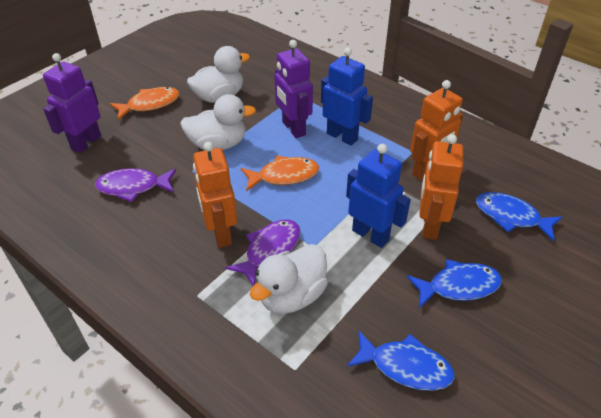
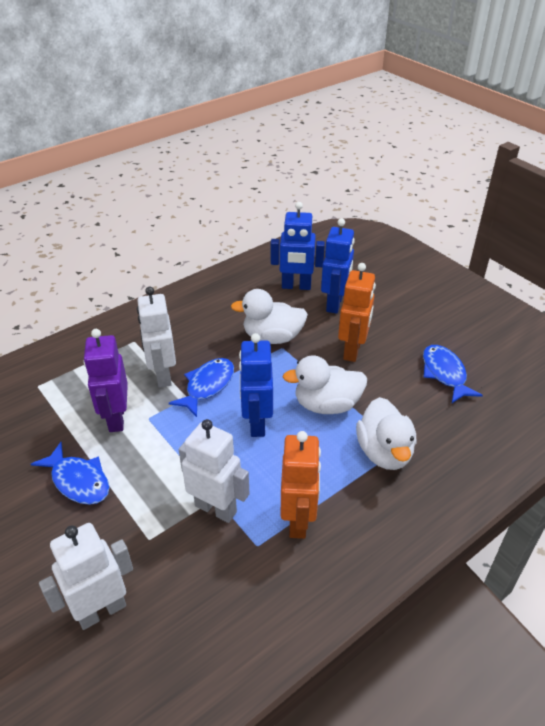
blue robot: [321,47,373,145] [346,144,411,248] = 2 -> [239,333,273,437] [271,202,325,290] [321,218,355,314] = 3
orange fish: [110,87,180,120] [241,156,319,191] = 2 -> none = 0
orange robot: [193,142,237,248] [410,80,463,181] [419,134,463,240] = 3 -> [280,431,321,539] [338,263,376,362] = 2
purple fish: [95,168,176,202] [225,219,300,286] = 2 -> none = 0
purple robot: [43,53,101,153] [274,40,313,138] = 2 -> [83,329,128,432] = 1
white robot: none = 0 -> [39,523,133,630] [137,287,176,388] [179,419,250,523] = 3

